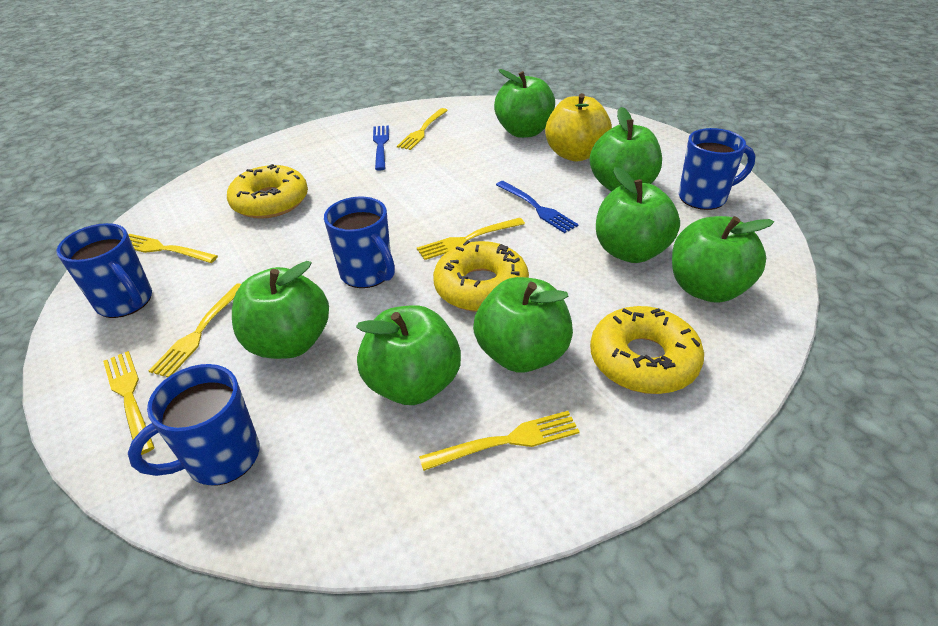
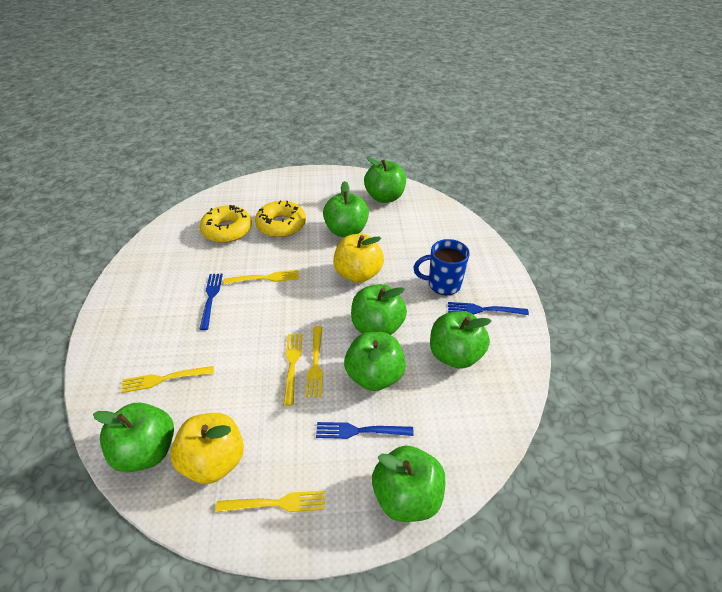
blue fork: [373,125,389,171] [496,181,579,233] = 2 -> [199,274,223,330] [316,422,414,439] [448,302,529,315] = 3
blue mug: [56,223,152,318] [128,364,260,486] [324,197,395,288] [679,128,756,210] = 4 -> [414,239,470,295] = 1
yellow apple: [545,93,612,162] = 1 -> [170,413,244,484] [333,234,384,283] = 2
yellow donut: [227,164,308,219] [433,240,529,312] [590,306,704,394] = 3 -> [200,205,252,243] [255,201,306,237] = 2
yellow fork: [103,351,154,455] [129,234,218,263] [149,284,241,378] [397,108,448,150] [417,218,525,260] [419,411,580,471] = 6 -> [121,366,214,393] [216,491,325,513] [224,270,299,284] [284,334,302,406] [305,326,323,397] = 5

